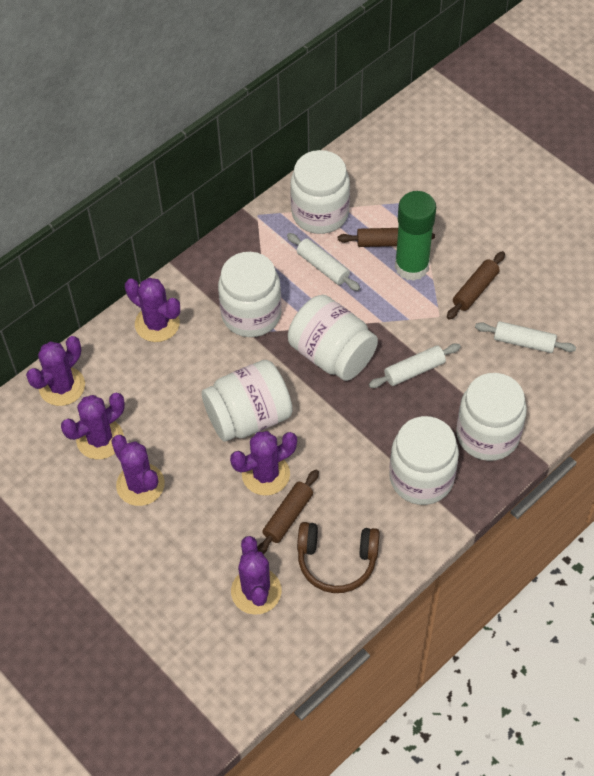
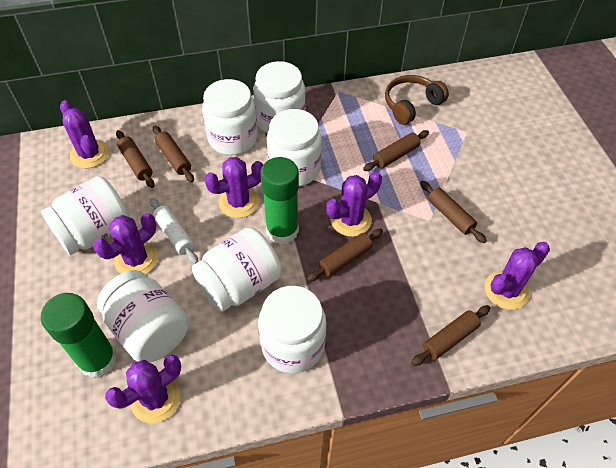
brown rolling pin: [257,469,319,554] [338,228,435,247] [447,251,505,320] = 3 -> [116,130,155,188] [153,126,194,182] [307,229,383,282] [363,130,429,171] [411,305,490,366] [420,181,487,243] = 6
green glue stick: [395,191,436,281] = 1 -> [41,293,117,378] [260,157,299,245] = 2
white jar: [202,360,293,442] [218,252,282,337] [288,295,378,381] [290,150,350,234] [390,416,459,505] [456,373,527,461] = 6 -> [41,176,130,255] [97,270,189,363] [192,227,282,312] [202,79,258,155] [253,61,305,134] [258,286,326,374] [267,109,322,186] = 7
white rolling pin: [287,233,360,291] [369,343,461,388] [475,321,576,353] = 3 -> [150,198,198,264] = 1

